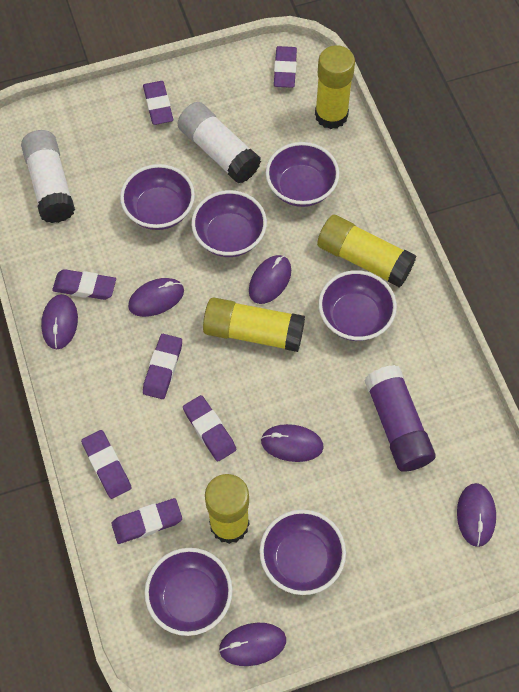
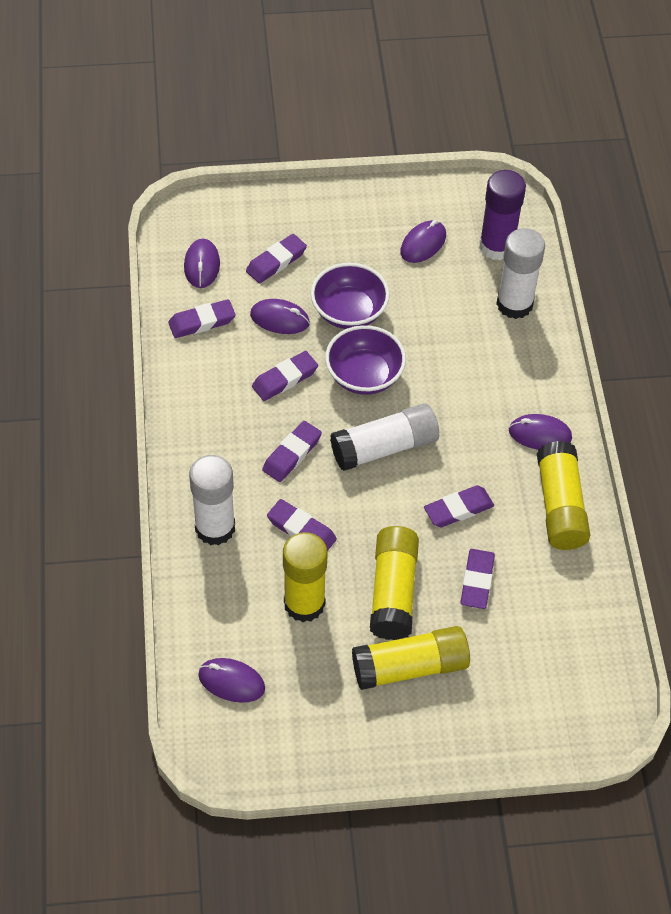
purple bowl: [120,164,195,230] [144,548,233,636] [191,190,267,257] [259,510,346,595] [266,142,339,207] [318,270,397,341] = 6 -> [311,263,390,329] [325,325,406,395] = 2
purple mouse: [41,294,78,349] [128,278,184,317] [219,623,286,666] [249,255,291,304] [261,424,324,462] [457,483,496,547] = 6 -> [184,239,220,288] [198,658,265,703] [250,299,310,334] [400,220,446,263] [509,414,572,450] = 5
white glue stick: [21,130,75,223] [178,102,261,184] = 2 -> [189,455,235,545] [330,403,439,471] [496,228,545,319] = 3

